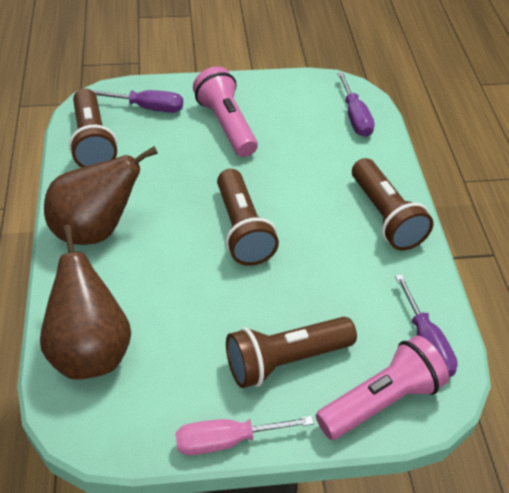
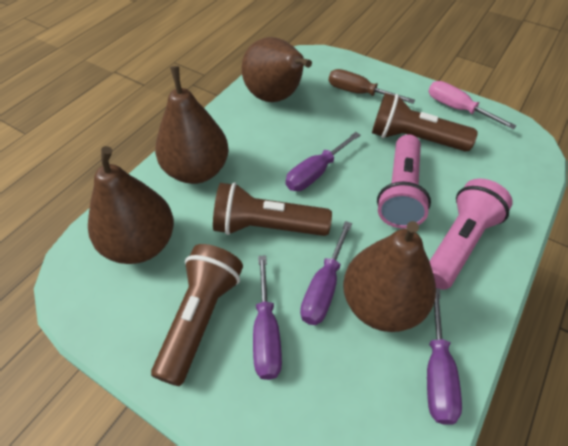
brown flashlight: [69,88,118,167] [217,169,279,266] [226,317,357,388] [352,158,434,250] = 4 -> [151,244,243,386] [213,183,332,236] [372,93,478,151] = 3
brown pear: [40,225,131,380] [44,146,158,245] = 2 -> [88,146,174,264] [155,66,229,184] [242,37,312,102] [343,221,436,332] = 4
brown screwdriver: none = 0 -> [329,69,415,104] = 1
purple screwdriver: [92,90,183,113] [337,72,375,137] [395,274,458,378] = 3 -> [253,255,282,380] [286,132,361,191] [300,221,352,325] [427,288,462,425] = 4

